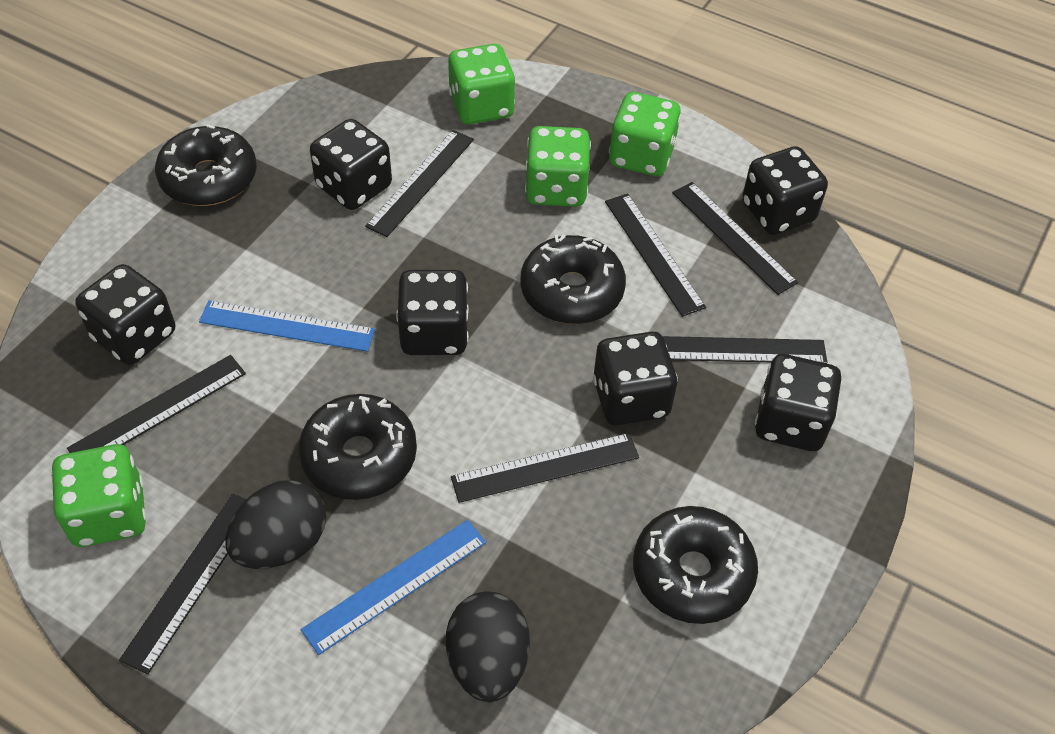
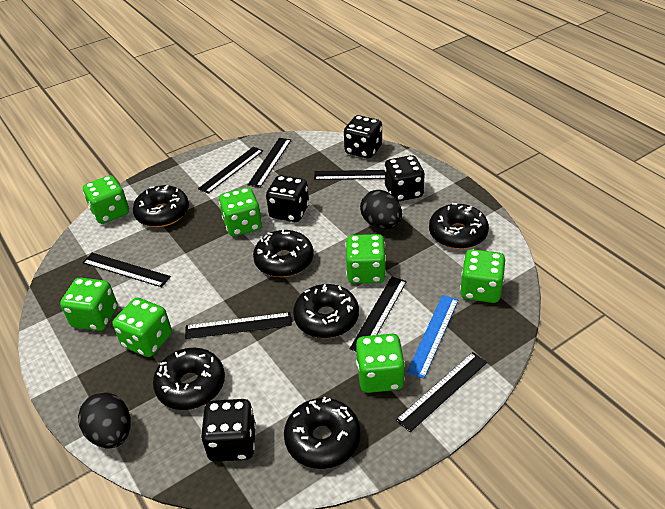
black dice: [75,264,175,365] [310,119,392,210] [396,270,469,355] [593,332,678,426] [742,146,828,235] [755,354,841,451] = 6 -> [201,399,256,462] [266,175,309,222] [344,115,382,159] [384,155,425,202] = 4
black donut: [155,124,257,206] [298,394,417,500] [520,234,626,324] [633,506,758,624] = 4 -> [133,185,189,227] [153,348,225,410] [253,230,314,277] [284,397,361,469] [293,284,359,338] [429,203,489,249] = 6
blue ruler: [199,300,375,352] [301,520,486,655] = 2 -> [407,295,459,379] = 1
green dice: [51,444,146,547] [448,44,515,124] [525,126,591,207] [609,92,681,176] = 4 -> [60,278,117,331] [83,175,129,224] [113,298,172,357] [219,187,262,236] [345,234,386,284] [356,334,405,393] [460,249,505,303] = 7

